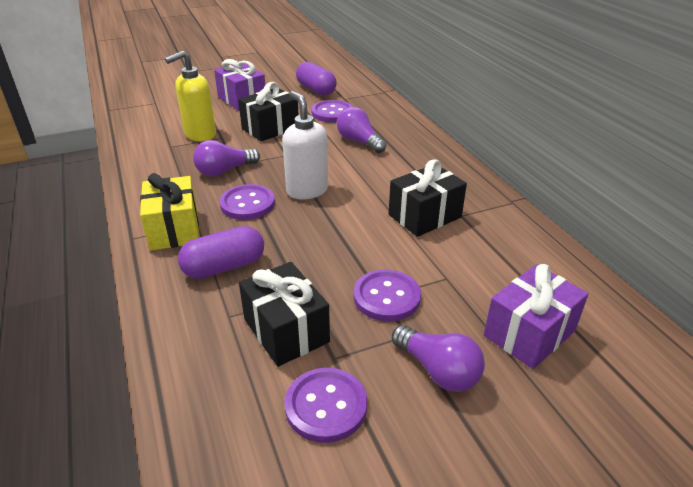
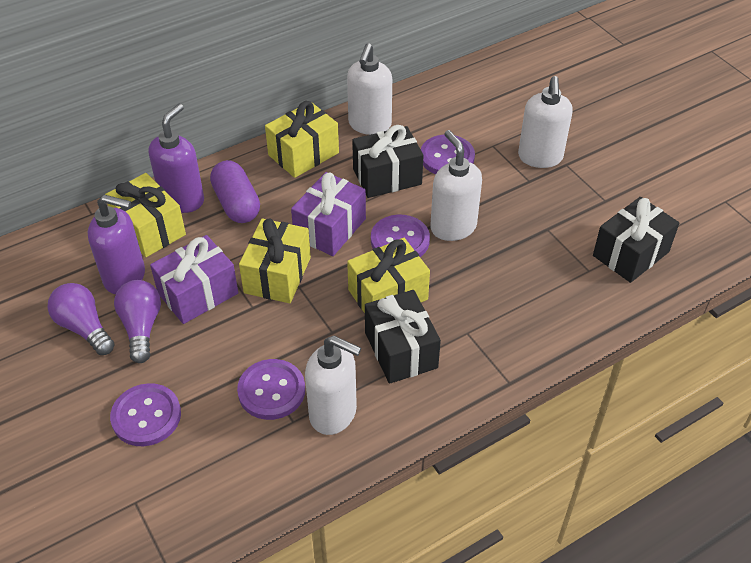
purple capsule: [178,226,264,279] [296,62,337,96] = 2 -> [210,160,260,223] = 1
purple light bulb: [193,140,260,177] [337,107,387,153] [392,325,485,392] = 3 -> [48,283,115,355] [114,280,161,363] = 2
purple soap dispenser: none = 0 -> [88,195,145,294] [149,104,204,213] = 2
white soap dispenser: [282,91,328,200] = 1 -> [305,336,361,435] [347,43,392,135] [430,130,482,241] [518,76,573,168] = 4
yellow gift: [140,173,199,251] = 1 -> [105,173,186,257] [239,218,311,303] [265,101,339,178] [347,238,430,313] = 4
yellow soap dispenser: [165,51,216,141] = 1 -> none = 0

